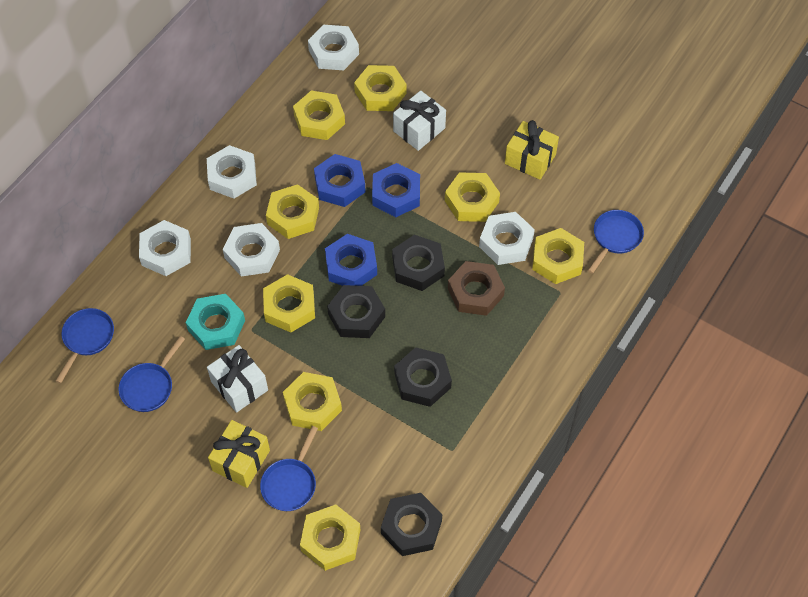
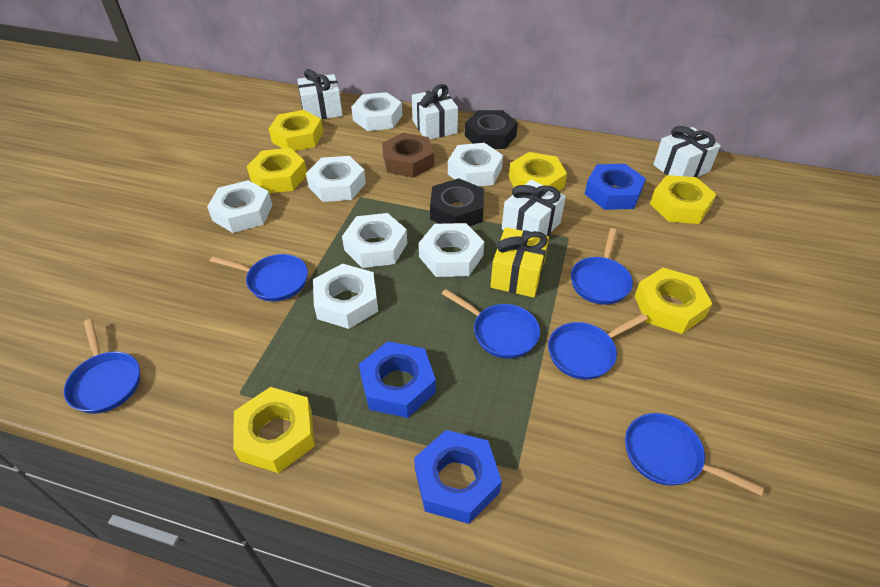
black nut: [327,285,385,338] [381,493,442,556] [392,235,445,291] [394,347,452,407] = 4 -> [430,178,484,226] [465,110,518,149] = 2
blue pan: [56,308,114,383] [118,336,185,412] [260,426,318,511] [588,210,644,274] = 4 -> [64,319,140,414] [210,254,308,301] [442,289,540,359] [548,313,648,380] [571,228,633,305] [625,413,764,496] = 6
turquoise nut: [186,294,245,350] = 1 -> none = 0
white gift: [207,345,268,413] [393,91,446,151] = 2 -> [297,69,343,119] [412,84,458,140] [502,180,566,236] [653,126,721,177] = 4
white nut: [139,220,191,276] [207,145,257,199] [223,223,280,277] [308,25,359,70] [479,212,535,265] = 5 -> [207,180,272,233] [306,156,366,202] [313,264,378,329] [342,213,407,268] [351,92,402,131] [419,223,484,277] [448,143,503,186] = 7
yellow gift: [208,420,270,488] [505,120,559,180] = 2 -> [490,227,549,298] = 1
yellow nut: [263,274,315,332] [266,184,319,239] [283,372,342,431] [293,91,345,140] [300,504,360,571] [354,65,406,111] [445,172,500,222] [532,228,584,284] = 8 -> [233,387,315,473] [247,148,307,193] [269,110,323,151] [509,152,567,191] [635,268,712,334] [650,175,716,224] = 6

